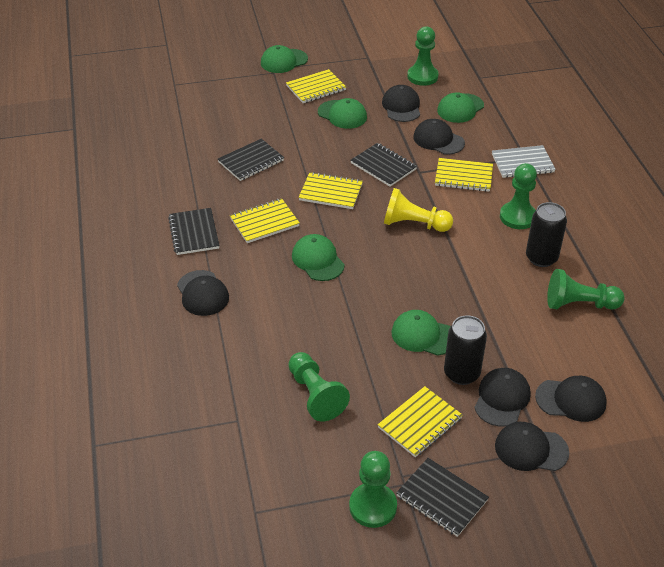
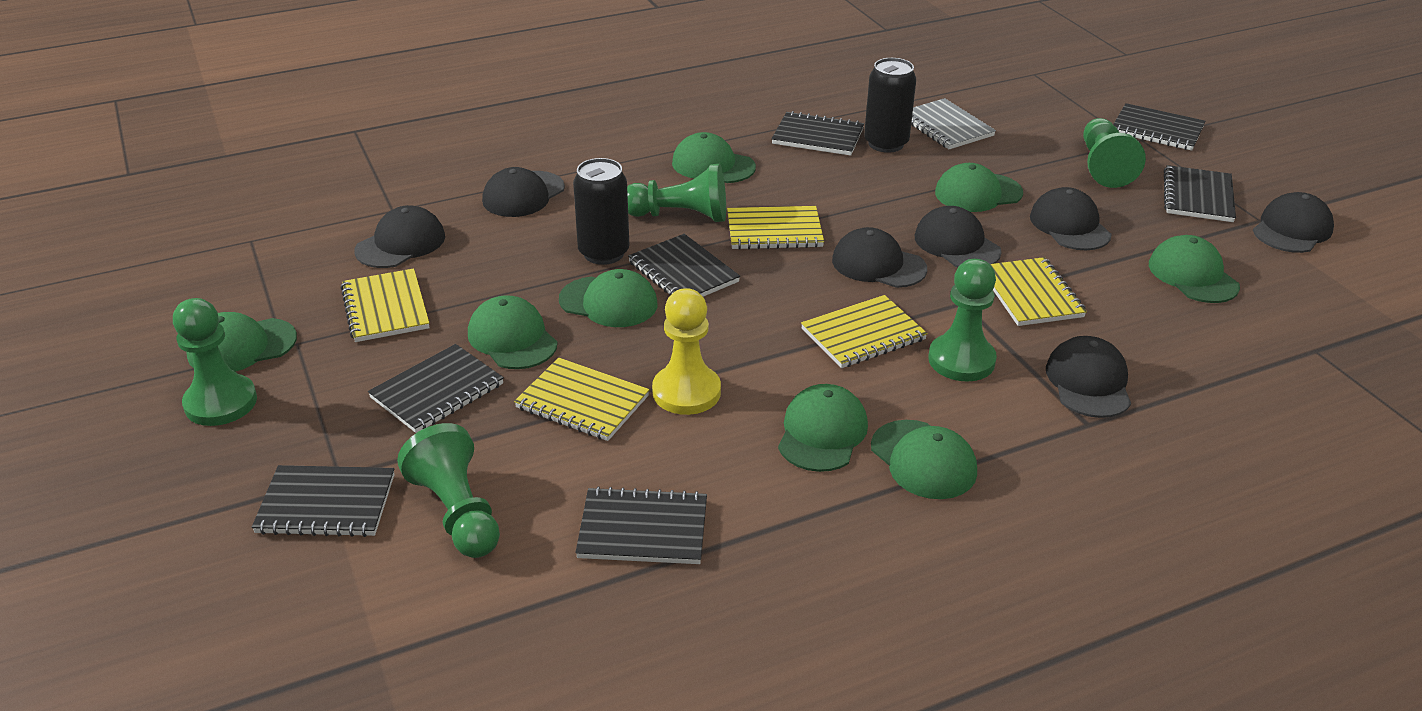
black cap: [177,270,229,316] [382,85,420,122] [413,119,465,155] [474,368,531,426] [495,422,569,471] [535,376,607,422] = 6 -> [355,205,445,268] [482,167,565,217] [832,227,927,288] [915,206,1001,267] [1030,187,1112,250] [1046,336,1131,418] [1253,192,1334,253] = 7
black notebook: [168,208,220,255] [218,139,284,181] [350,143,417,187] [396,458,489,537] = 4 -> [252,465,395,537] [368,344,504,433] [575,486,707,564] [628,234,740,297] [772,111,864,156] [1113,103,1205,151] [1164,165,1236,222] = 7
green cap: [261,45,308,73] [292,234,345,281] [318,98,367,129] [391,310,451,356] [437,92,484,123] = 5 -> [186,312,297,372] [468,295,558,369] [559,269,658,327] [672,132,756,183] [778,384,868,472] [871,420,977,499] [935,163,1023,212] [1149,235,1240,303] = 8

